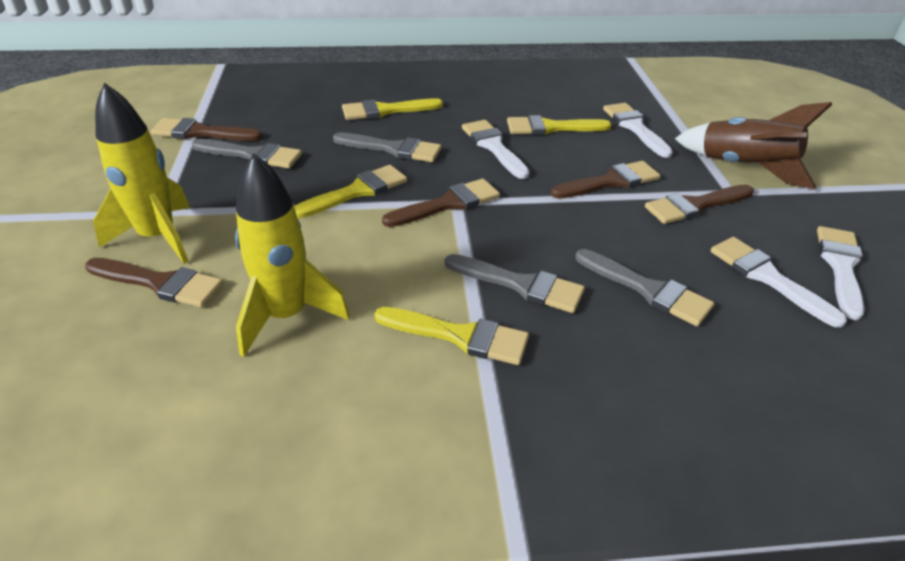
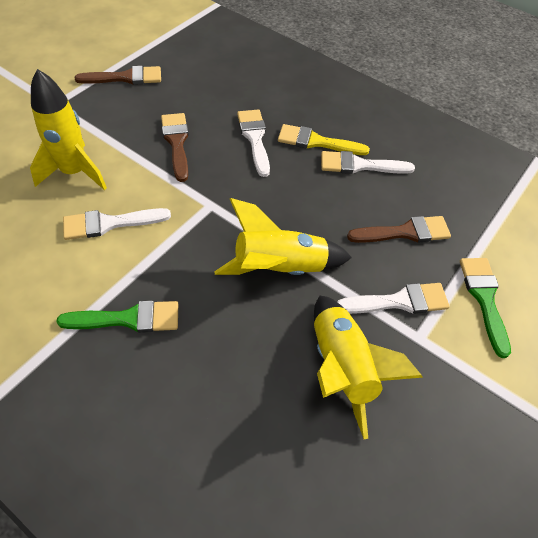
brown brush: [85,258,223,308] [150,118,262,141] [382,178,500,227] [551,161,660,199] [645,185,754,224] = 5 -> [75,66,161,85] [161,113,189,182] [347,216,451,243] = 3
brown rocket: [674,102,832,189] = 1 -> none = 0
green brush: none = 0 -> [56,301,178,333] [460,258,511,358] = 2
grey brush: [192,139,302,169] [333,132,441,162] [445,254,585,313] [575,249,714,326] = 4 -> none = 0
yellow brush: [294,165,407,218] [342,98,443,120] [374,307,529,365] [507,115,612,135] = 4 -> [278,124,370,155] = 1
yellow rocket: [93,83,190,264] [235,153,350,357] = 2 -> [30,69,107,190] [214,198,352,275] [314,296,423,439] = 3

